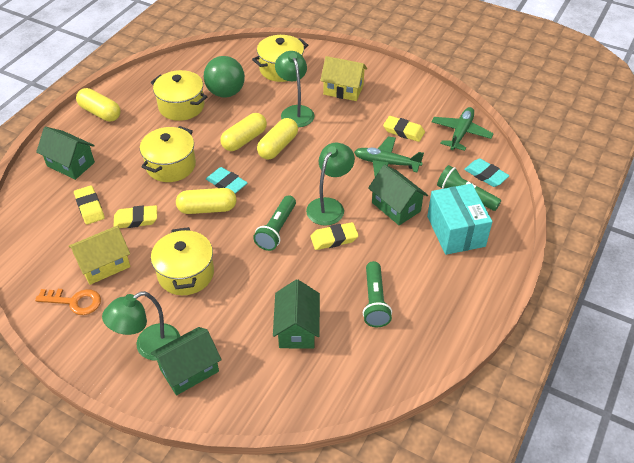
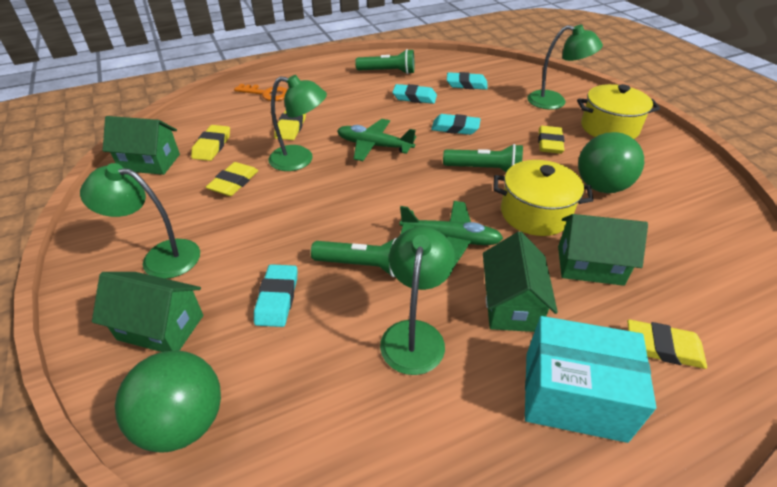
green ball: [204,56,245,98] = 1 -> [115,351,221,452] [578,132,644,193] = 2
green lamp: [102,291,180,361] [275,51,314,127] [306,143,355,226] = 3 -> [80,163,200,279] [268,75,327,171] [380,227,455,375] [527,25,603,110] = 4
turquoise eraser: [206,167,248,193] [464,159,509,187] = 2 -> [254,264,297,327] [392,84,437,104] [431,114,481,135] [447,72,488,90] = 4
yellow capsule: [76,88,120,122] [176,188,237,214] [220,113,267,151] [257,118,298,159] = 4 -> none = 0
yellow eraser: [74,185,105,224] [113,205,157,228] [310,222,359,250] [383,116,425,142] = 4 -> [191,125,230,161] [206,162,258,196] [274,110,306,140] [538,126,565,154] [627,320,707,369] = 5
yellow house: [69,225,131,285] [320,56,367,101] = 2 -> none = 0
yellow pot: [140,126,196,182] [151,70,207,121] [151,227,214,295] [252,35,308,82] = 4 -> [493,160,594,236] [577,84,660,139] = 2

